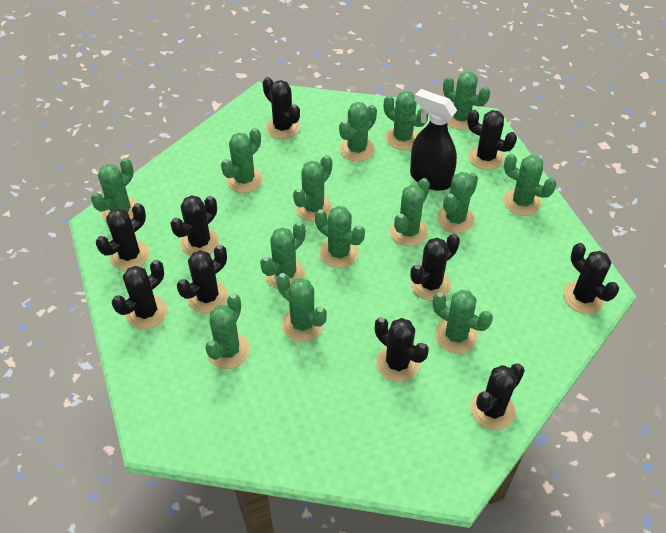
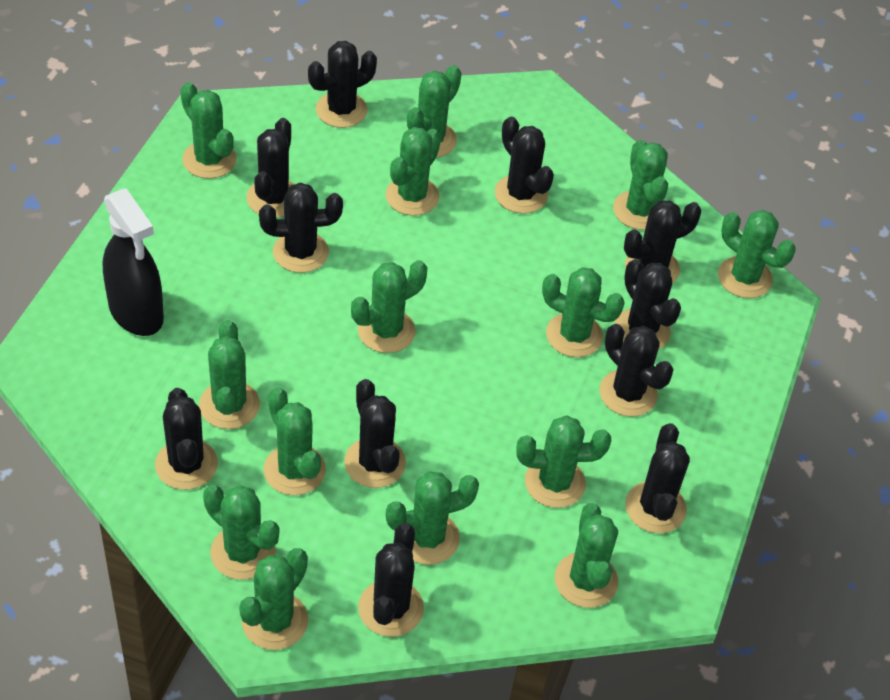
black cactus: [96,203,149,270] [112,260,167,329] [170,195,219,256] [177,245,228,314] [263,77,300,139] [375,317,429,382] [410,234,460,300] [467,110,517,170] [470,364,525,430] [563,243,619,314] = 10 -> [155,388,218,490] [246,118,294,218] [259,183,343,273] [308,41,377,128] [344,379,406,488] [358,523,424,637] [495,117,554,214] [599,324,674,417] [614,259,681,349] [624,200,701,284] [625,423,690,533] = 11

